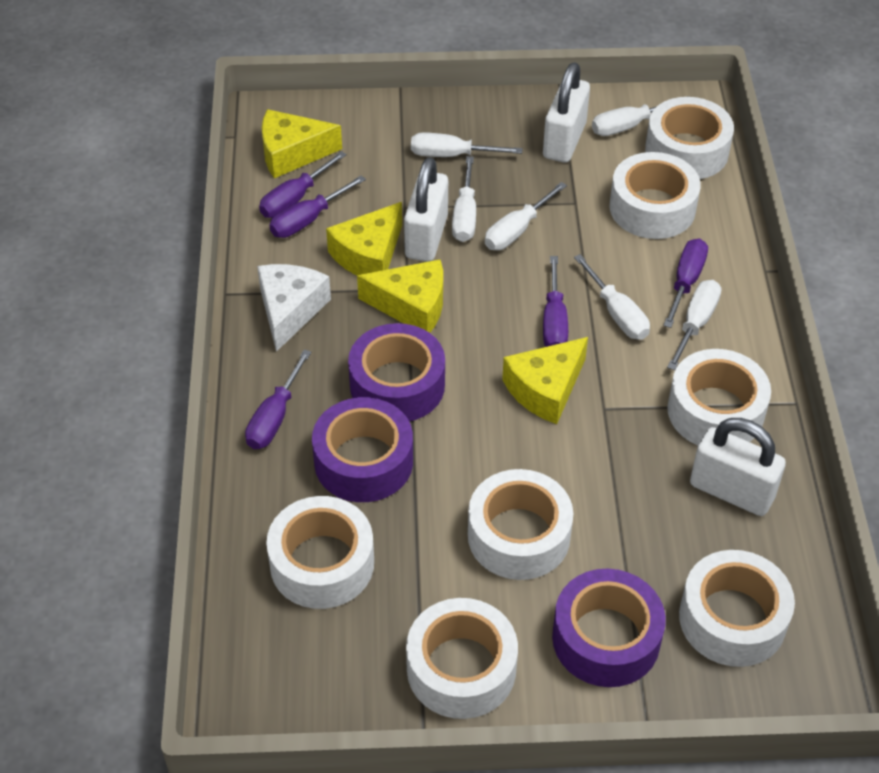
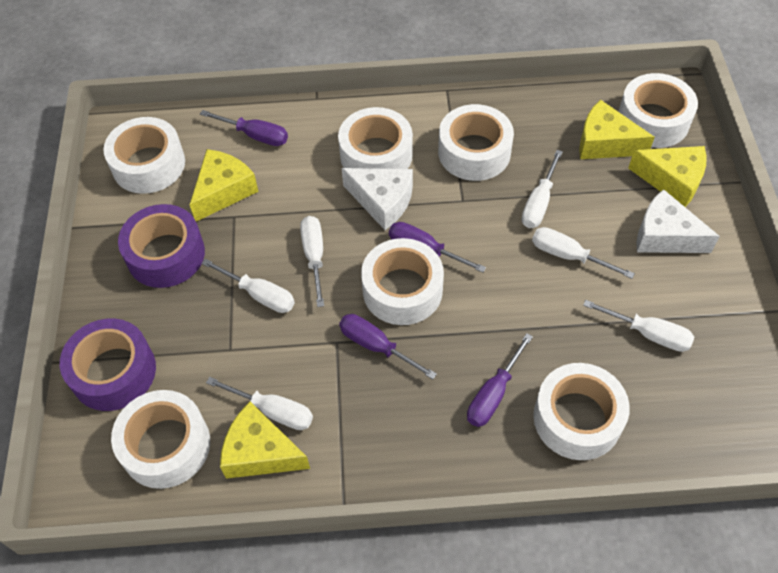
purple screwdriver: [245,349,311,449] [259,151,347,218] [269,175,366,238] [543,256,568,347] [664,239,708,328] = 5 -> [200,110,288,146] [339,314,437,379] [389,222,486,273] [467,333,533,427] = 4
purple tape: [312,397,413,502] [348,323,445,422] [552,569,666,687] = 3 -> [60,318,156,411] [118,204,205,288] = 2
white cheese: [257,264,331,352] = 1 -> [342,168,413,230] [637,189,720,253] = 2
white padlock: [404,157,448,262] [543,62,590,163] [690,418,786,516] = 3 -> none = 0

